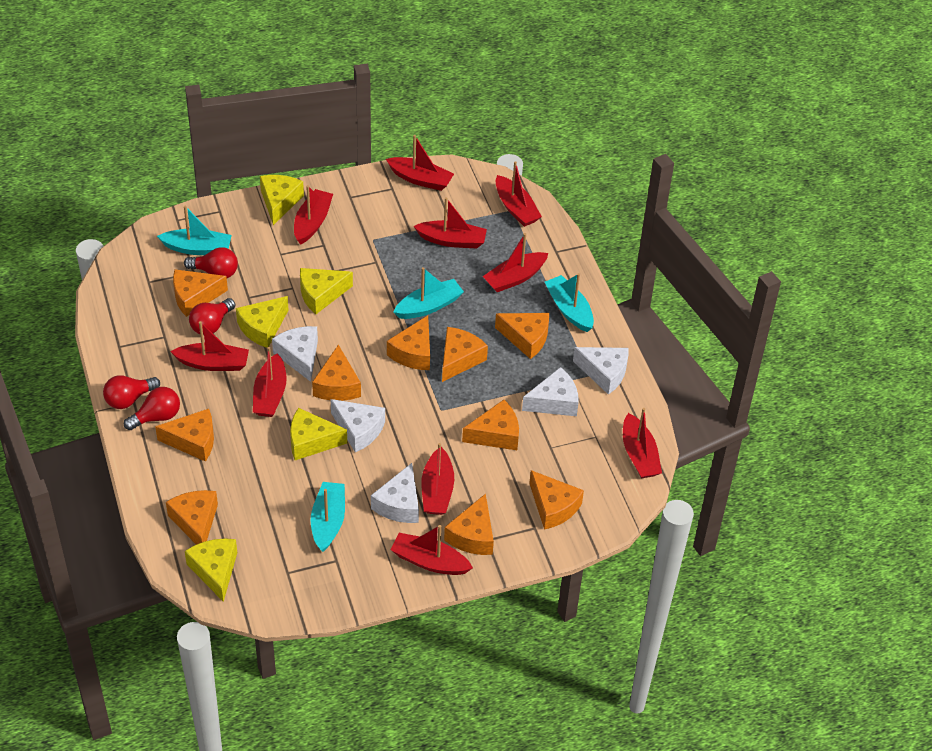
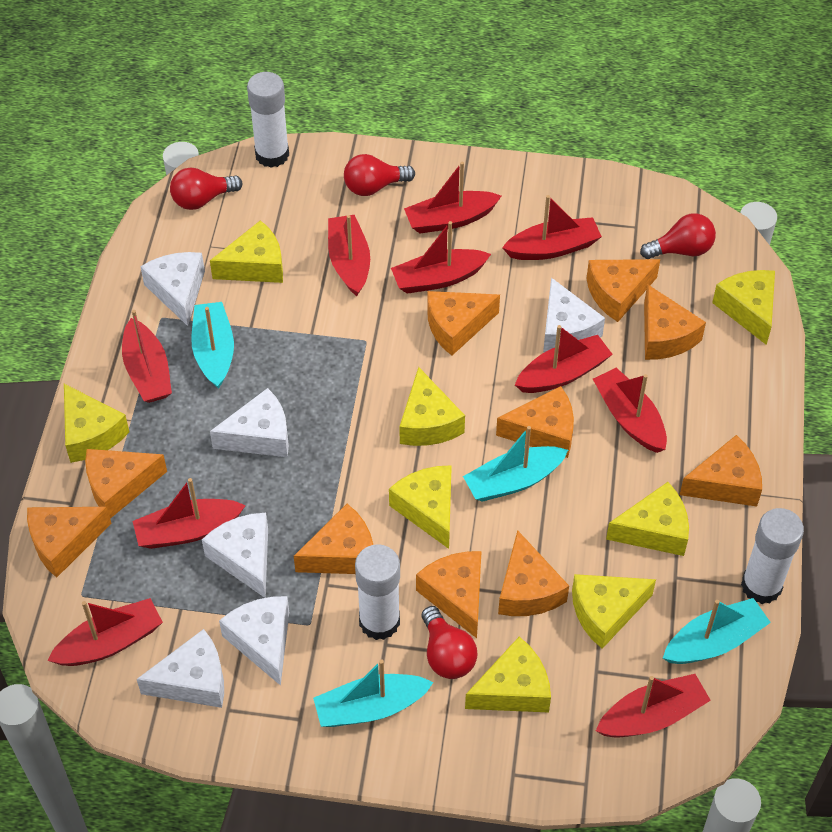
white cheese: [272,326,318,382] [331,399,385,452] [371,463,419,523] [522,367,579,416] [573,347,629,395] = 5 -> [137,629,224,708] [140,252,205,326] [202,513,268,598] [210,388,289,457] [219,596,289,686] [543,277,605,352] = 6
white glue stick: none = 0 -> [247,72,289,168] [355,544,400,640] [741,508,804,604] = 3
yellow cheese: [185,538,237,602] [236,296,288,348] [260,175,304,225] [290,408,347,460] [300,268,353,314] = 5 -> [64,384,129,463] [210,220,283,283] [389,465,452,549] [399,367,465,446] [465,637,551,713] [572,574,656,649] [606,482,689,556] [712,270,775,345] = 8

